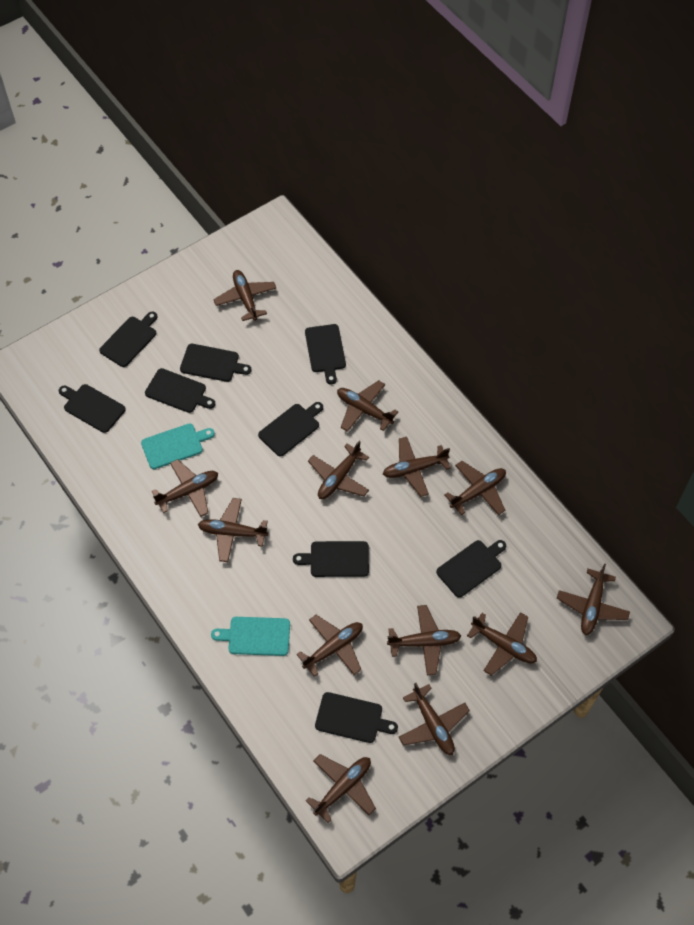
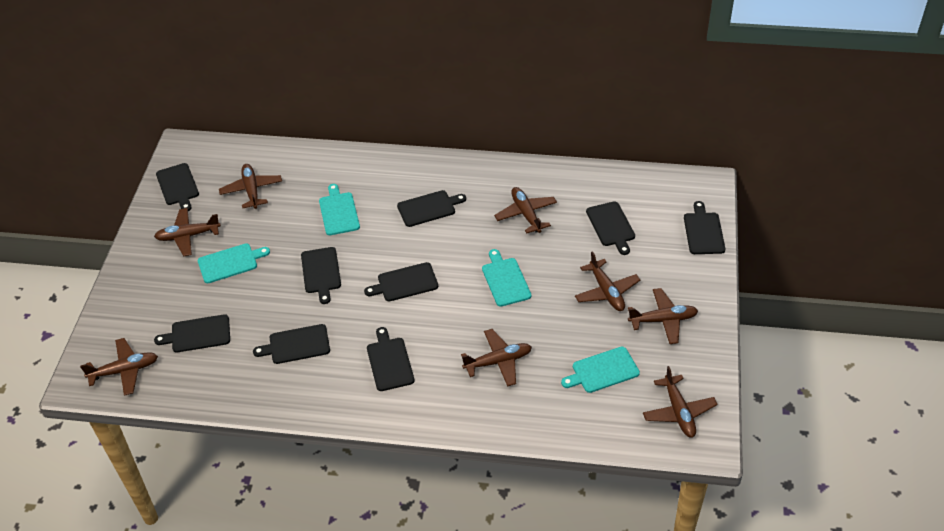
brown plane: [152,459,218,517] [198,498,268,562] [213,270,276,321] [297,615,363,677] [306,754,376,823] [308,441,369,499] [337,380,399,432] [383,437,451,497] [387,605,461,675] [399,683,470,755] [444,461,506,515] [467,612,537,676] [557,564,630,635] = 13 -> [80,338,158,396] [154,208,221,256] [219,164,282,209] [461,329,532,387] [494,187,557,233] [575,251,640,311] [628,288,698,344] [643,366,718,438] = 8
turquoise cutting board: [141,424,215,469] [211,617,290,656] = 2 -> [198,243,270,283] [319,184,360,235] [482,249,531,307] [561,347,640,393] = 4

